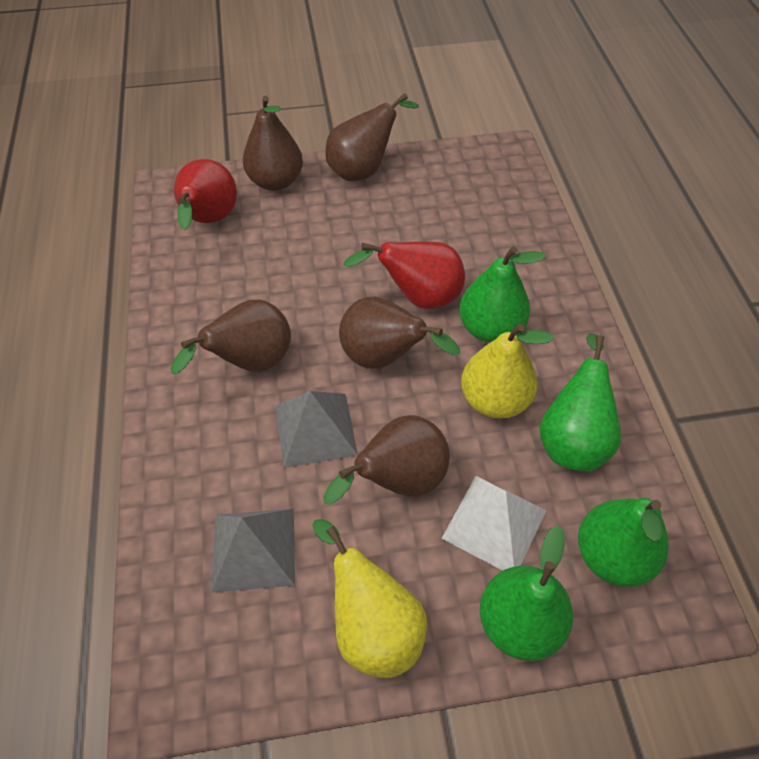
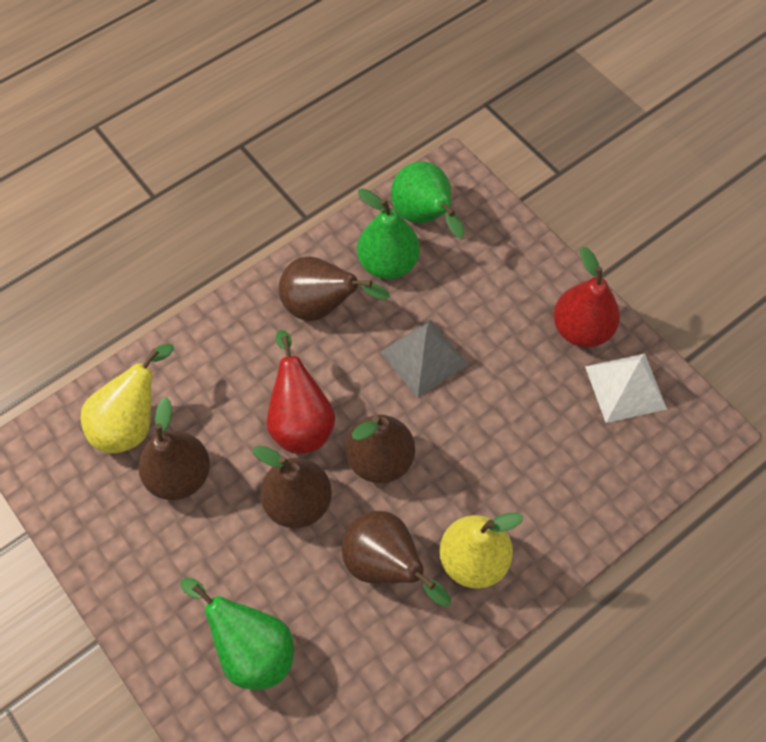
green pear: [459,246,546,343] [480,526,573,661] [539,333,621,471] [578,498,669,587] = 4 -> [180,578,294,690] [357,188,420,279] [391,161,464,238] = 3
grey pyramid: [211,509,295,593] [275,391,358,468] = 2 -> [381,320,468,398] = 1

